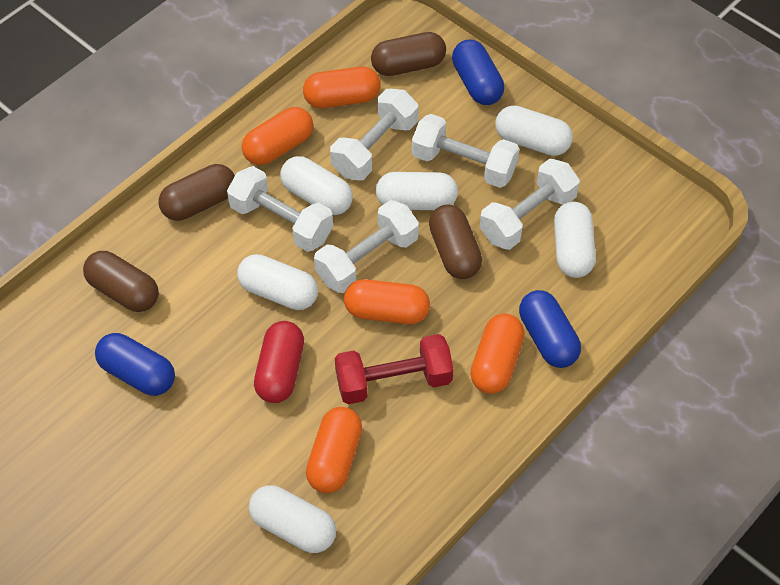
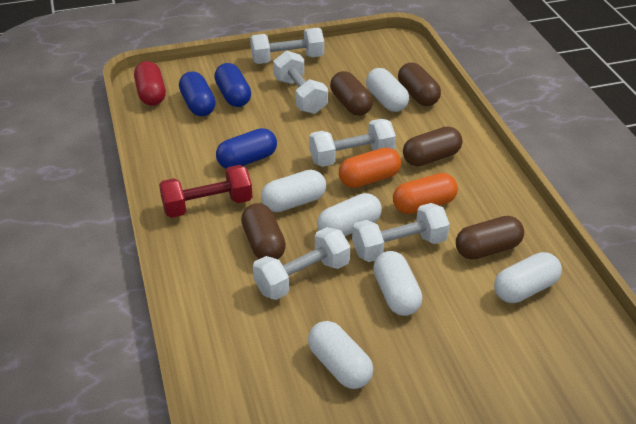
brown capsule: [83,251,159,312] [159,164,235,221] [371,32,446,76] [429,205,482,279] = 4 -> [241,203,286,259] [330,71,373,116] [398,63,441,106] [403,126,462,166] [456,216,524,260] = 5
orange capsule: [242,107,313,165] [303,67,381,108] [306,407,362,493] [344,279,430,324] [470,314,525,394] = 5 -> [339,147,401,188] [393,173,458,214] = 2

